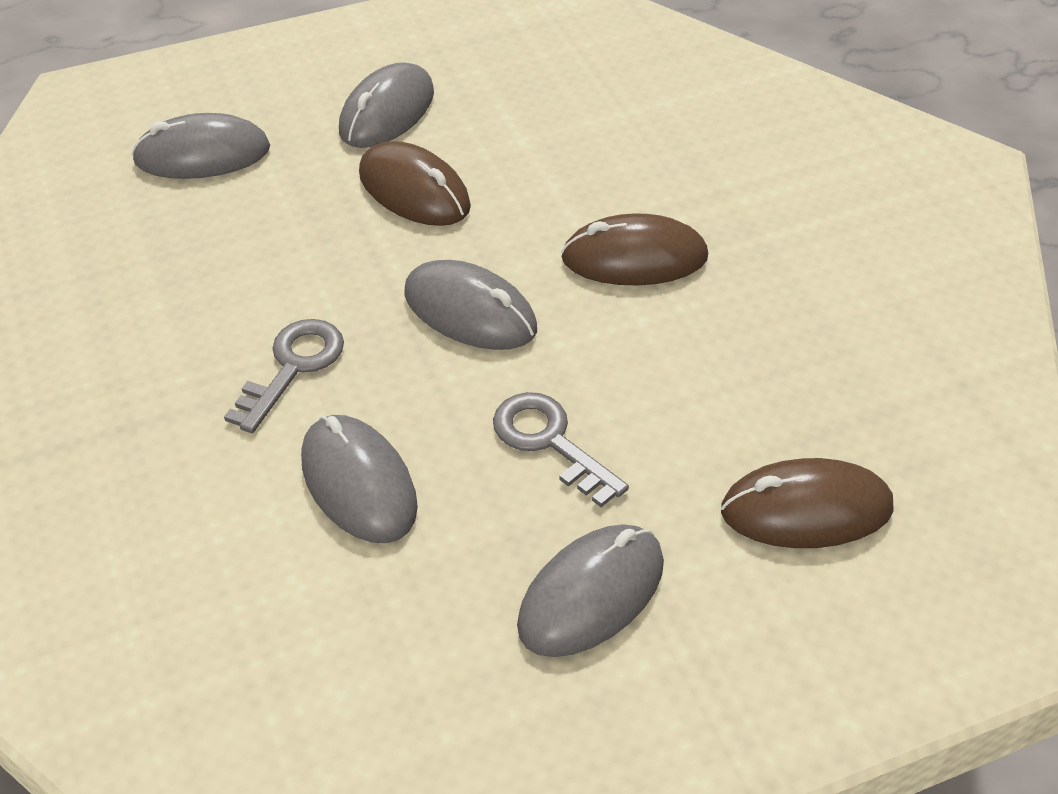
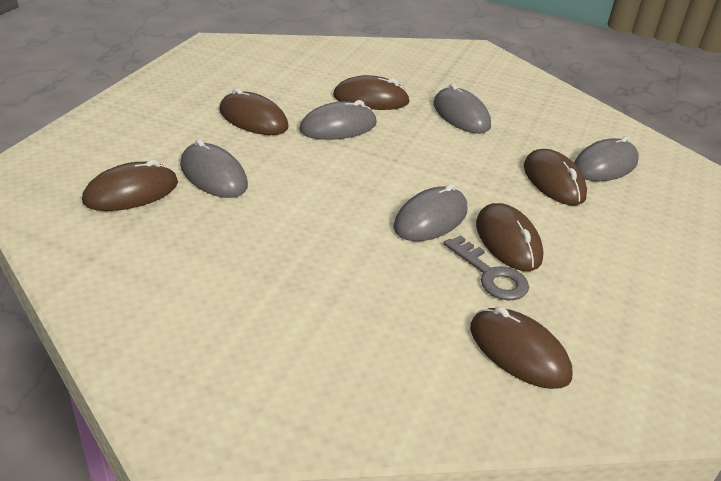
brown mouse: [359,141,471,226] [561,213,708,286] [721,458,894,548] = 3 -> [82,159,178,211] [219,88,288,135] [333,75,410,110] [470,306,573,389] [476,203,543,271] [524,149,587,205] = 6
grey key: [224,319,344,433] [493,392,629,508] = 2 -> [444,235,529,300] = 1

